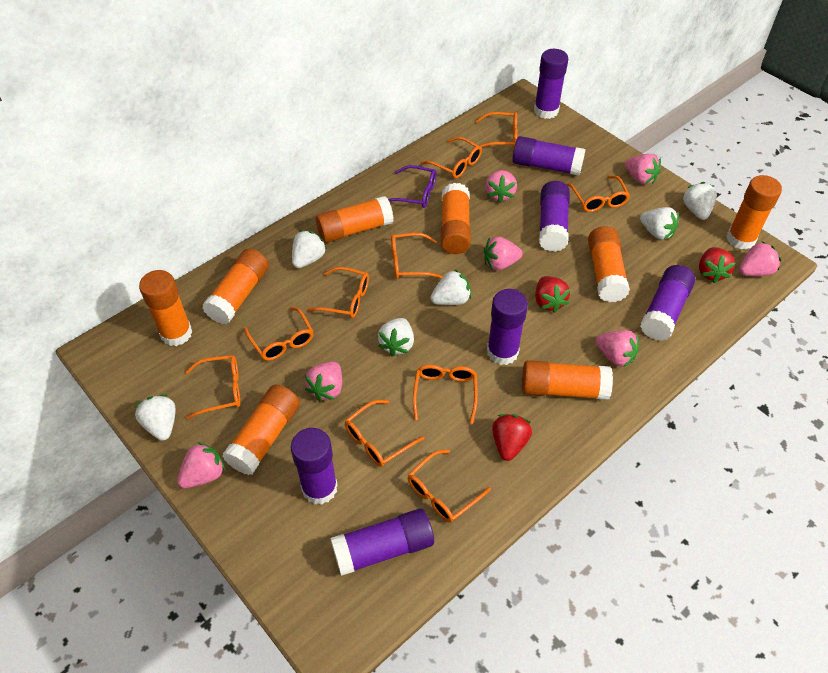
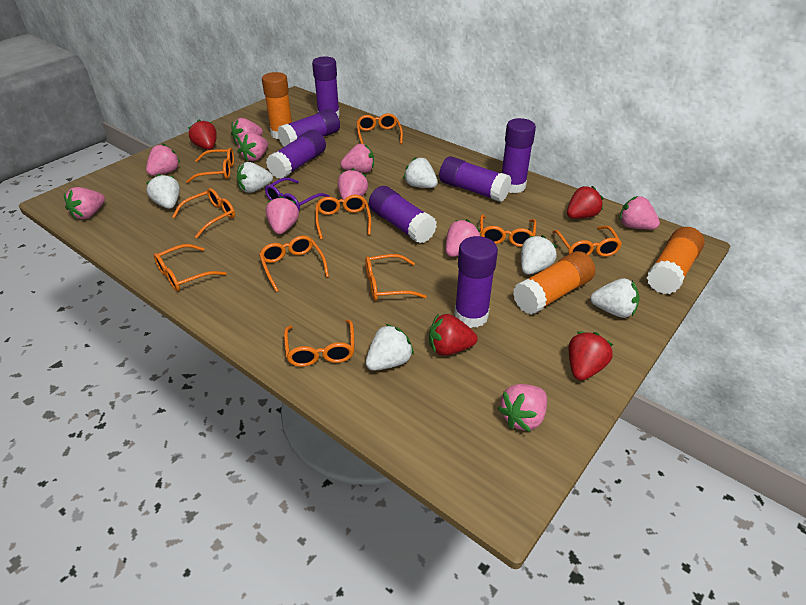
orange glue stick: [139,270,192,346] [202,249,269,324] [222,385,300,475] [316,196,394,243] [441,183,471,254] [522,360,613,400] [588,226,630,302] [726,175,782,250] = 8 -> [262,72,292,139] [513,251,595,315] [647,227,705,294] = 3
pink strawberry: [177,442,225,488] [305,362,342,401] [484,237,523,270] [485,170,517,203] [596,330,639,368] [625,154,661,185] [739,241,781,276] = 7 -> [64,187,105,220] [146,143,180,176] [231,118,263,145] [238,132,268,161] [266,196,299,234] [338,168,368,200] [341,144,374,173] [446,219,480,257] [497,384,547,432] [620,196,660,230] = 10
red strawberry: [492,414,532,461] [535,276,570,313] [699,247,736,283] = 3 -> [188,120,217,150] [429,314,478,356] [567,186,603,219] [568,331,613,381] = 4

